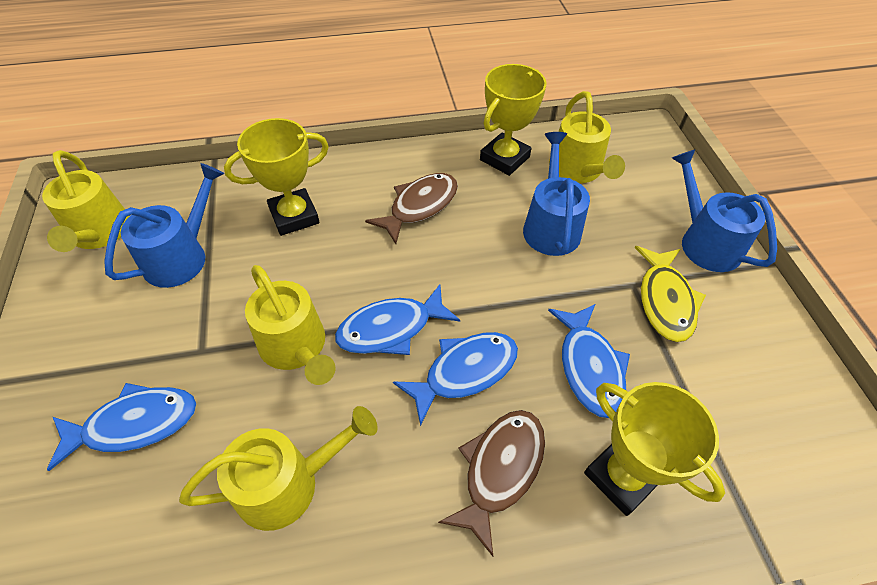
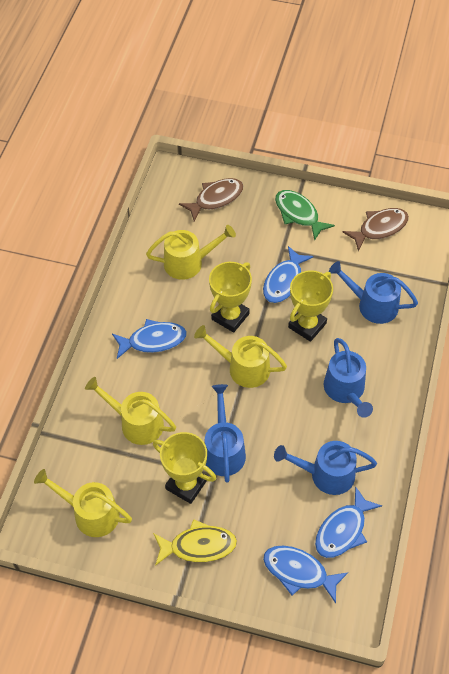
blue watering can: [104,163,224,288] [523,132,590,256] [672,149,777,272] = 3 -> [204,384,246,483] [274,441,377,495] [324,338,373,418] [329,261,418,324] = 4
green fish: none = 0 -> [275,190,335,241] = 1

